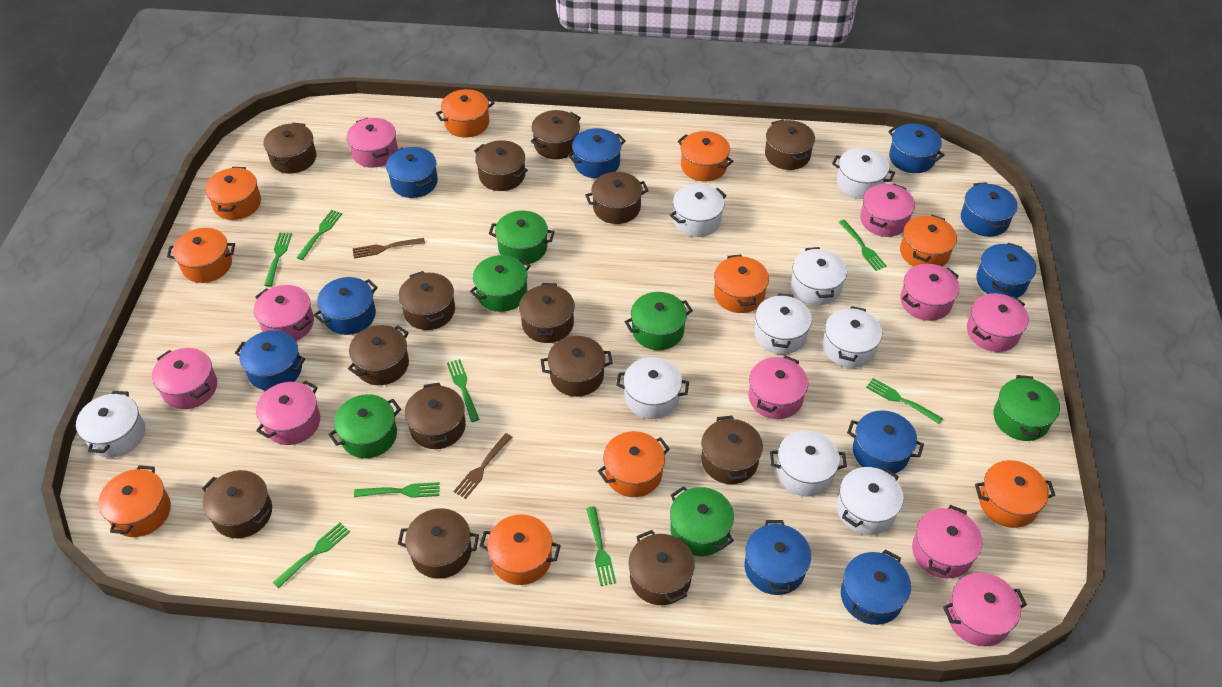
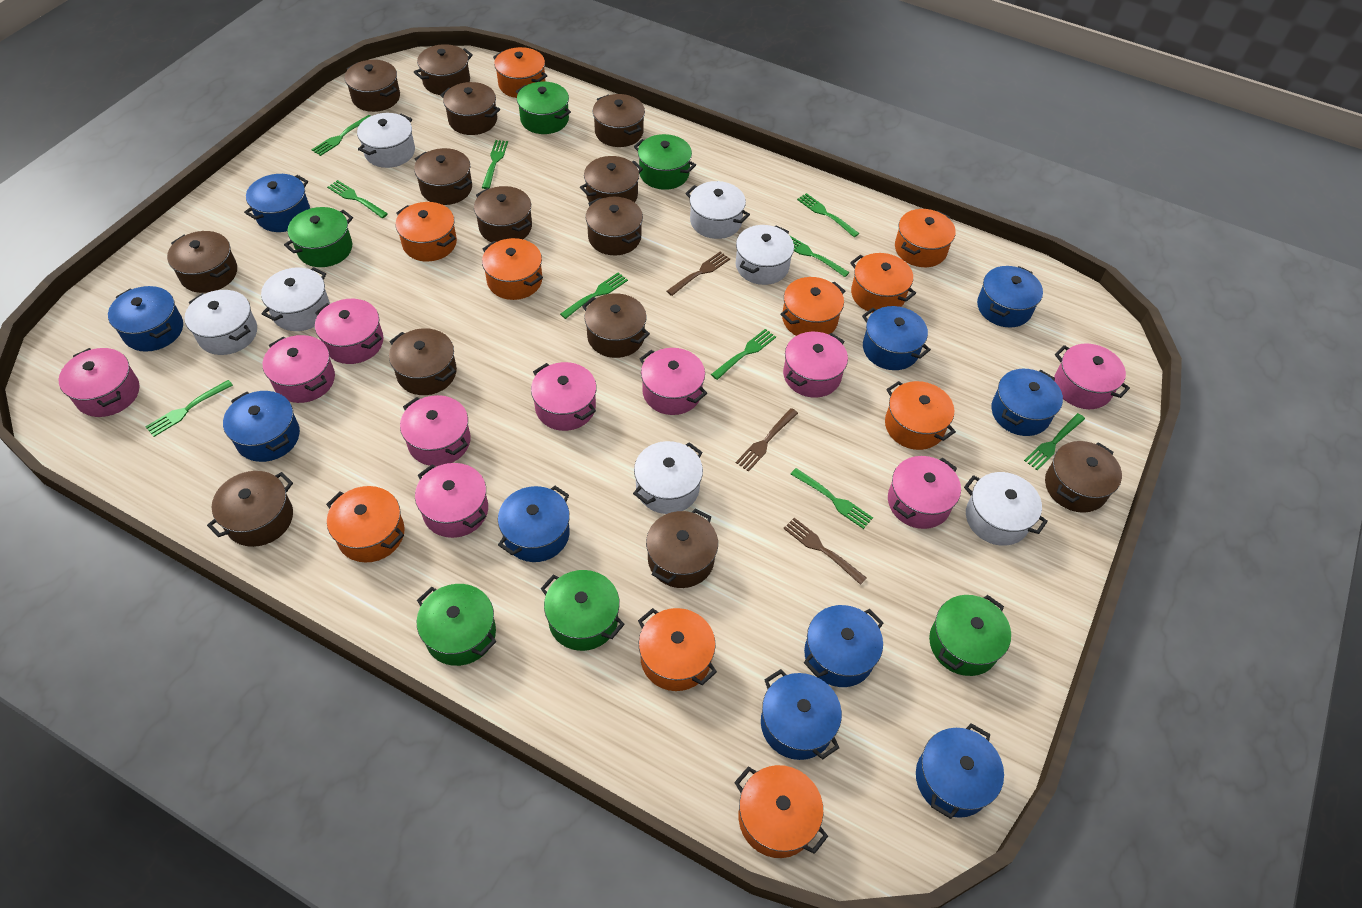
brown fork: [353,238,425,259] [454,433,512,499] = 2 -> [667,251,730,296] [736,408,798,472] [783,518,867,585] = 3
green fork: [264,232,292,287] [273,523,350,588] [297,210,342,260] [354,482,440,498] [447,359,480,422] [586,506,616,586] [838,220,887,271] [866,378,943,424] = 8 -> [145,380,233,437] [312,115,370,156] [327,180,388,218] [482,140,508,189] [560,272,628,319] [711,329,776,380] [789,235,850,277] [791,468,873,529] [797,193,860,237] [1024,413,1085,470] = 10
white pot: [76,391,145,458] [616,357,689,419] [670,184,727,237] [754,293,812,354] [770,431,847,497] [791,247,847,305] [823,306,882,368] [832,148,895,199] [837,467,904,535] = 9 -> [184,290,257,355] [261,267,330,331] [357,113,415,168] [633,441,703,514] [685,181,750,239] [736,225,794,285] [964,472,1048,546] = 7

